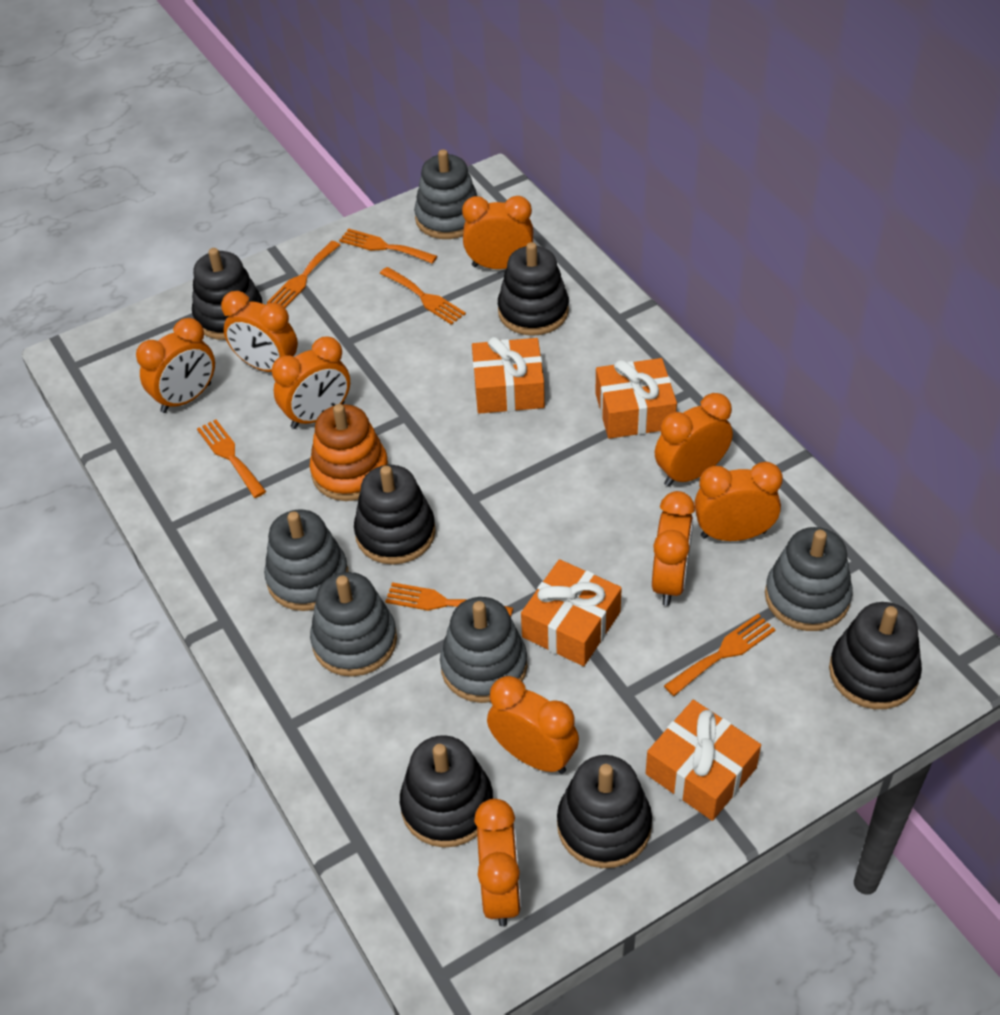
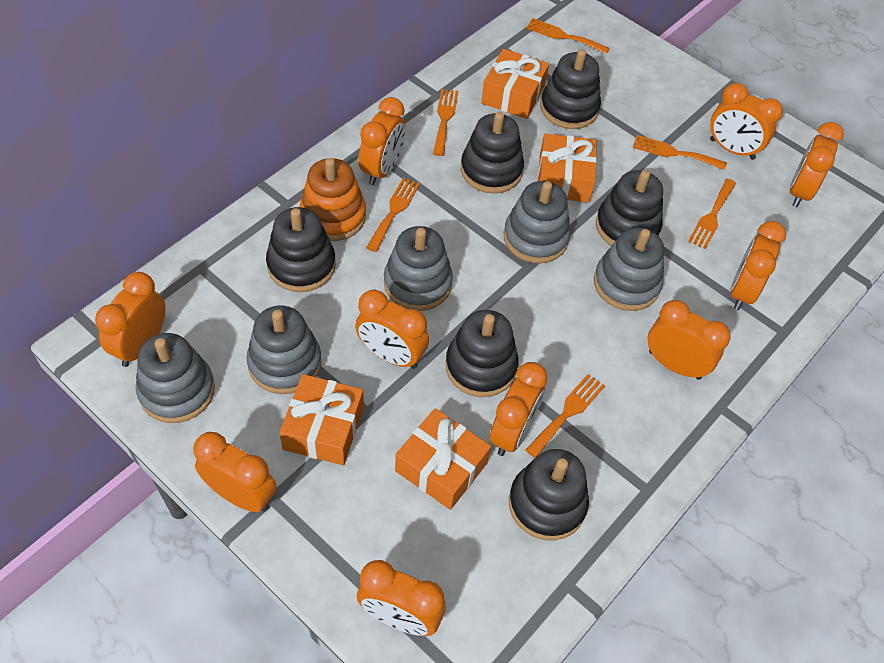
orange clock: [136,318,215,413] [221,291,298,372] [272,337,350,429] [462,196,533,269] [474,799,521,926] [487,676,579,774] [652,491,695,606] [655,393,733,487] [695,462,783,541] = 9 -> [95,272,166,367] [193,432,276,512] [355,289,429,369] [357,560,446,636] [359,97,406,185] [490,362,548,456] [648,300,731,380] [710,83,783,160] [731,221,786,310] [790,122,844,207] = 10

